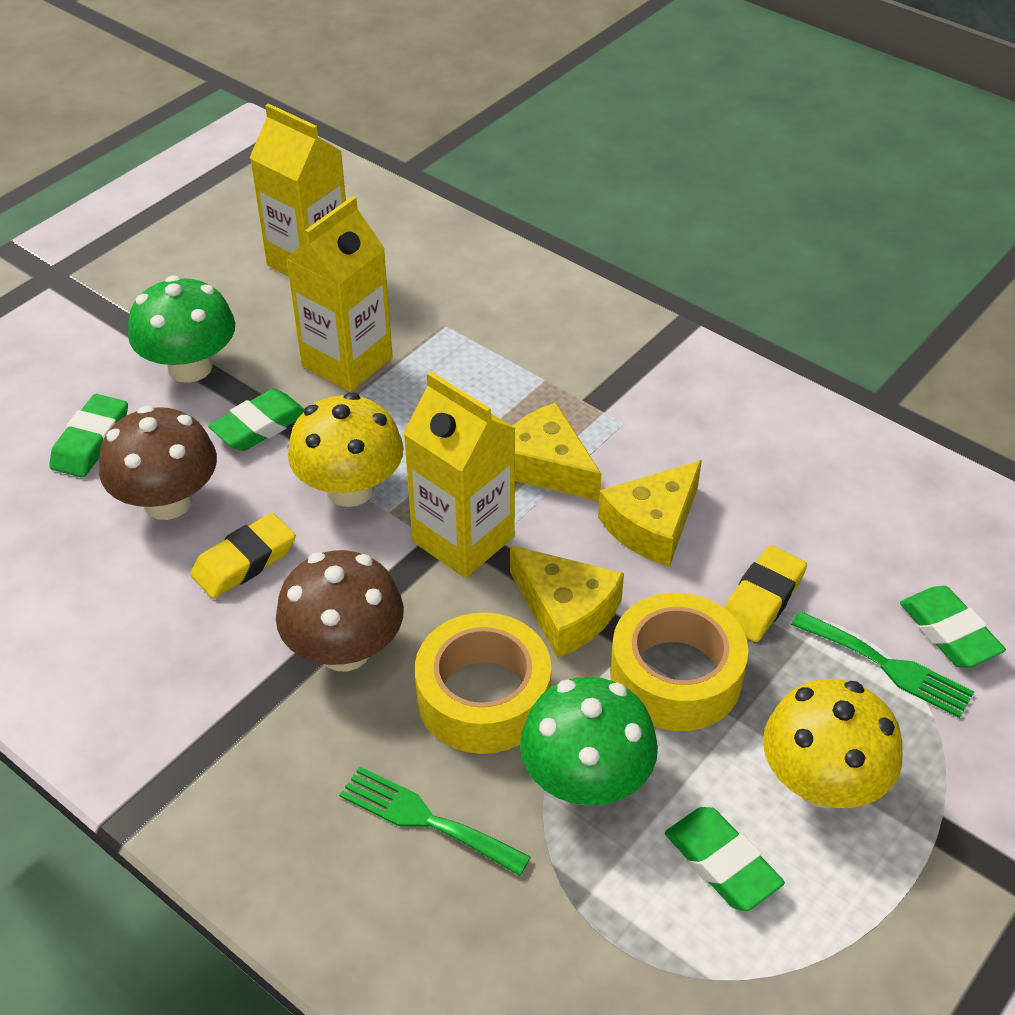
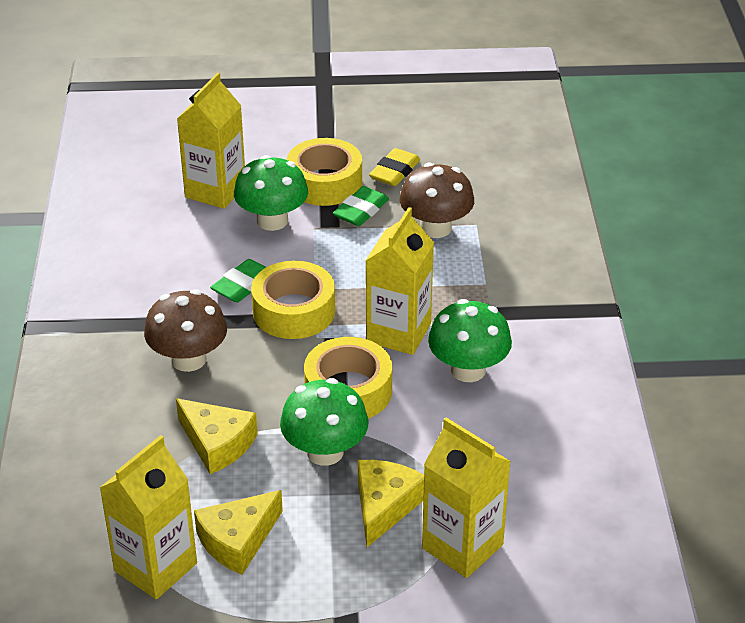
green eraser: [49,394,128,478] [208,389,305,451] [665,807,785,911] [900,586,1006,668] = 4 -> [210,259,266,303] [333,186,389,226] = 2
green fork: [339,766,531,876] [791,611,974,718] = 2 -> none = 0
green mushroom: [128,275,235,383] [520,677,658,806] = 2 -> [234,155,308,231] [280,378,369,466] [428,299,512,382] = 3
yellow carton: [250,104,346,277] [286,196,393,392] [403,371,516,578] = 3 -> [100,435,197,599] [177,72,245,209] [366,207,434,355] [422,417,511,578] = 4
yellow eraser: [190,513,296,599] [724,545,807,642] = 2 -> [369,148,420,186] = 1
yellow mushroom: [288,392,404,507] [763,679,903,808] = 2 -> none = 0
yellow tape: [415,613,551,754] [610,593,748,731] = 2 -> [251,261,335,339] [287,138,362,206] [304,337,392,419] = 3

